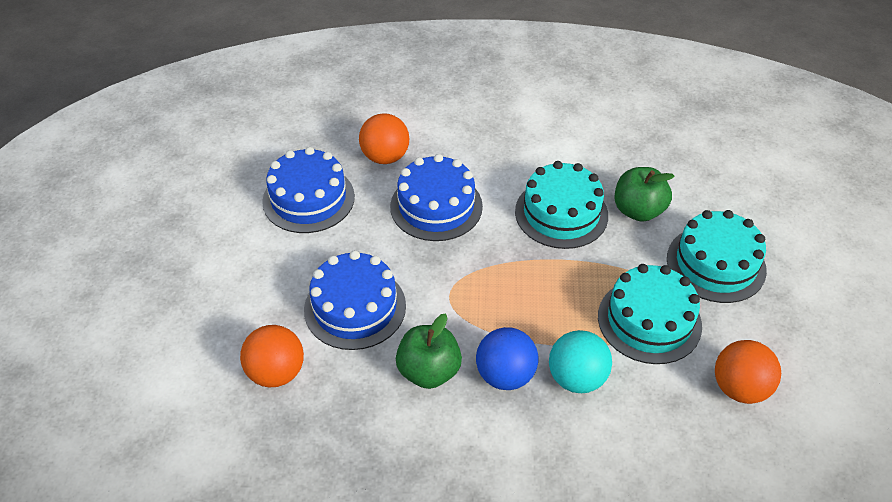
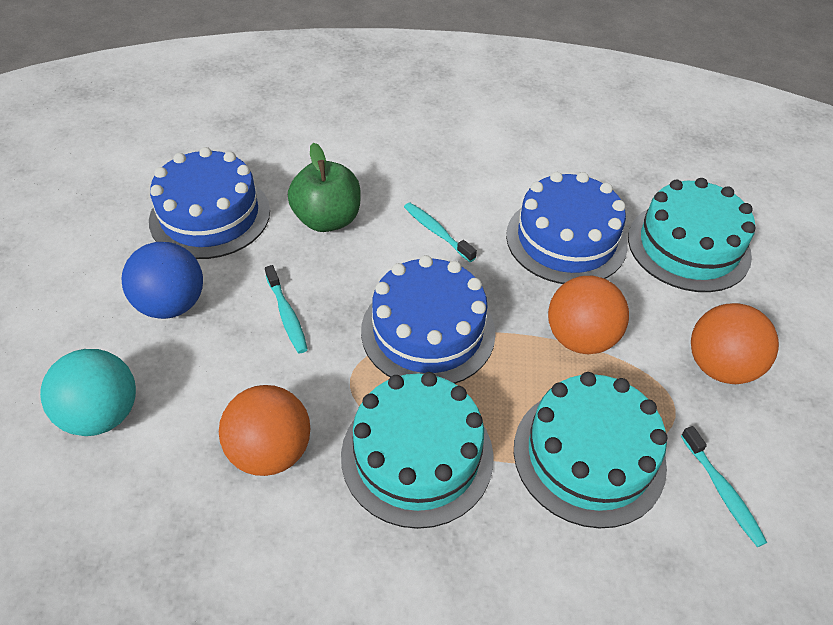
green apple: [396,314,462,389] [615,167,675,222] = 2 -> [288,142,361,232] = 1
turquoise toothbrush: none = 0 -> [265,265,308,353] [404,203,477,262] [681,426,767,547] = 3

